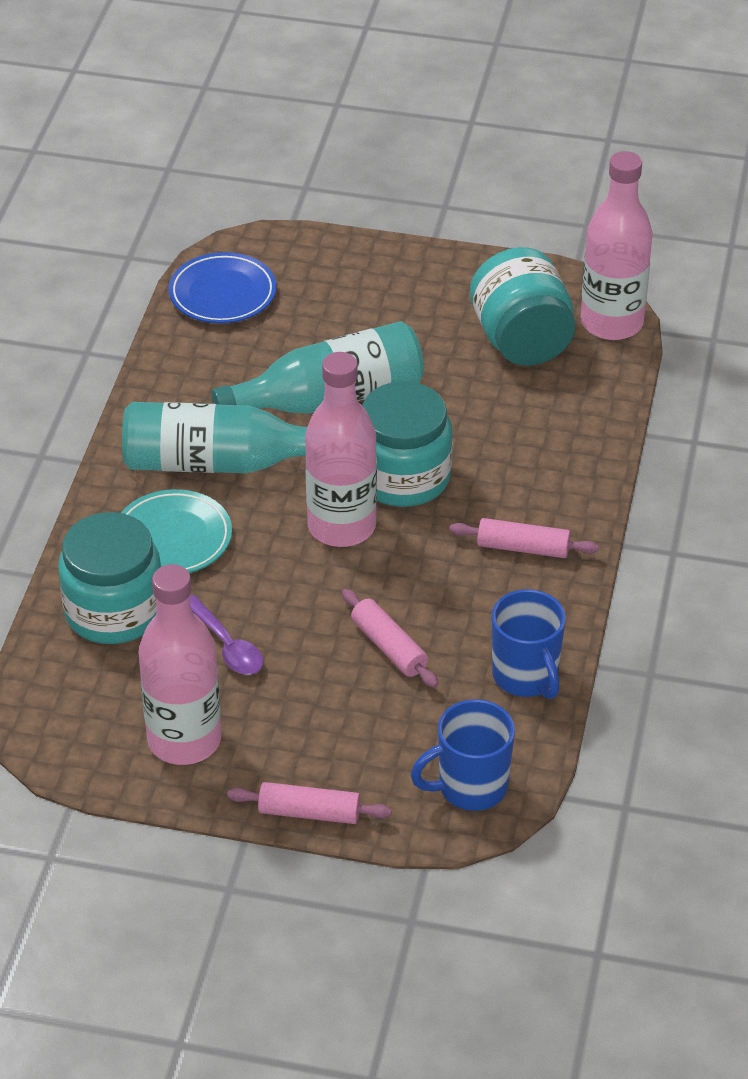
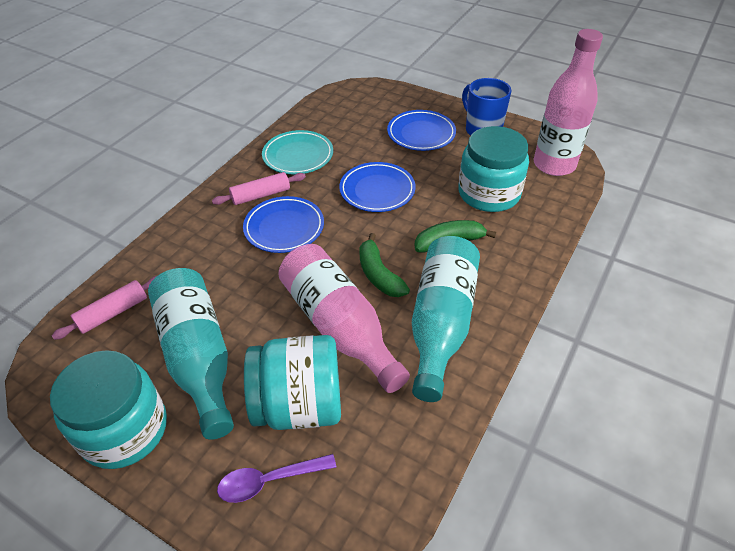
blue mug: [411,699,515,811] [492,589,566,699] = 2 -> [462,78,511,136] = 1
blue plate: [169,252,276,323] = 1 -> [243,196,324,253] [339,162,415,212] [387,110,456,151] = 3
green banana: none = 0 -> [359,233,410,297] [414,220,496,253] = 2
pink bottle: [138,564,222,765] [305,352,377,547] [581,151,653,340] = 3 -> [278,244,410,393] [534,29,603,176] = 2
pink rolling pin: [227,782,392,824] [342,589,438,688] [449,518,599,558] = 3 -> [52,276,156,340] [212,172,306,205] = 2

